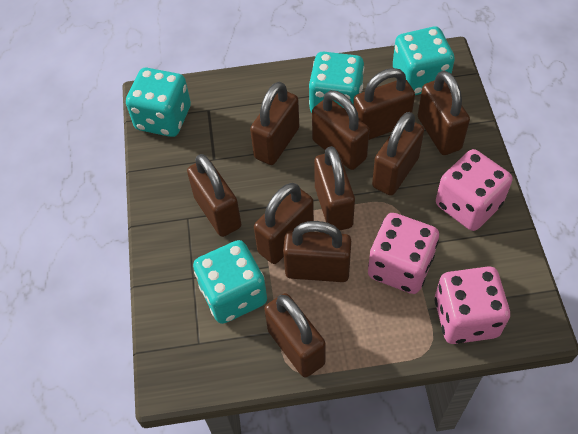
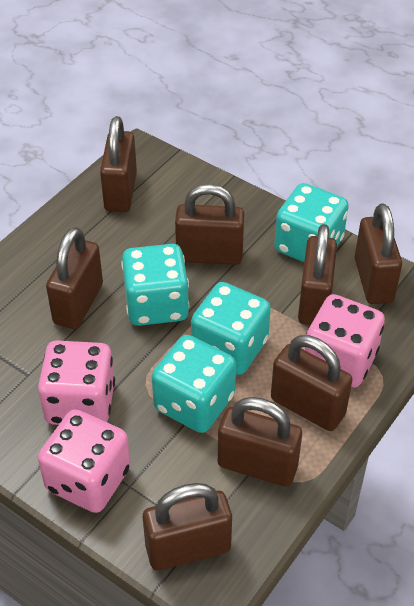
brown padlock: [187,154,241,237] [250,82,299,165] [254,183,314,264] [264,293,326,377] [283,221,351,282] [312,90,369,170] [314,146,355,230] [353,68,415,140] [372,112,424,196] [418,71,470,155] = 10 -> [46,227,103,329] [100,116,137,212] [143,483,232,571] [175,184,244,265] [218,397,302,487] [271,335,353,431] [298,224,337,325] [355,203,402,304] = 8

